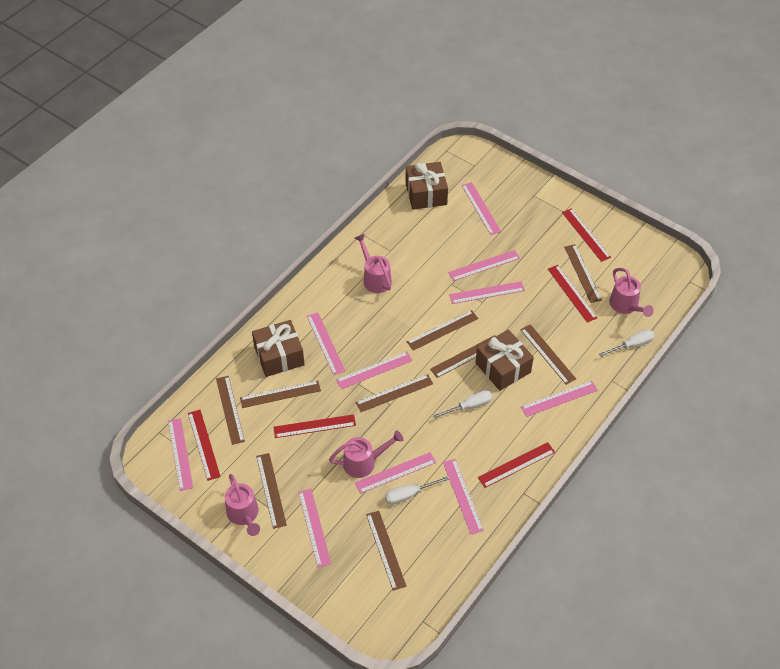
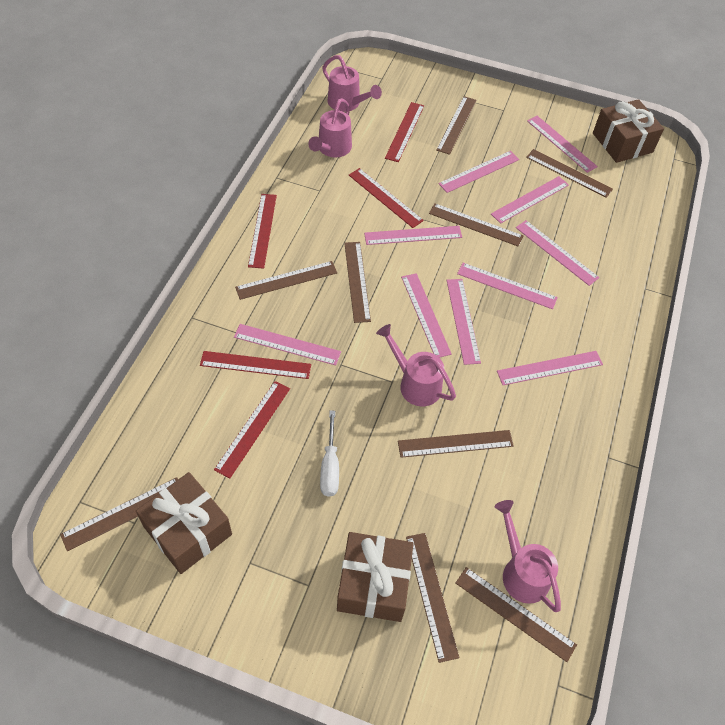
white screwdriver: [385,476,449,505] [433,390,492,419] [599,330,655,357] = 3 -> [320,411,339,497] = 1

